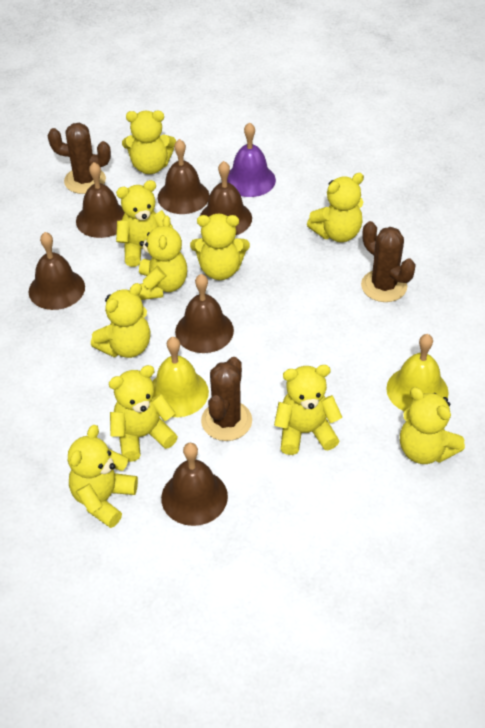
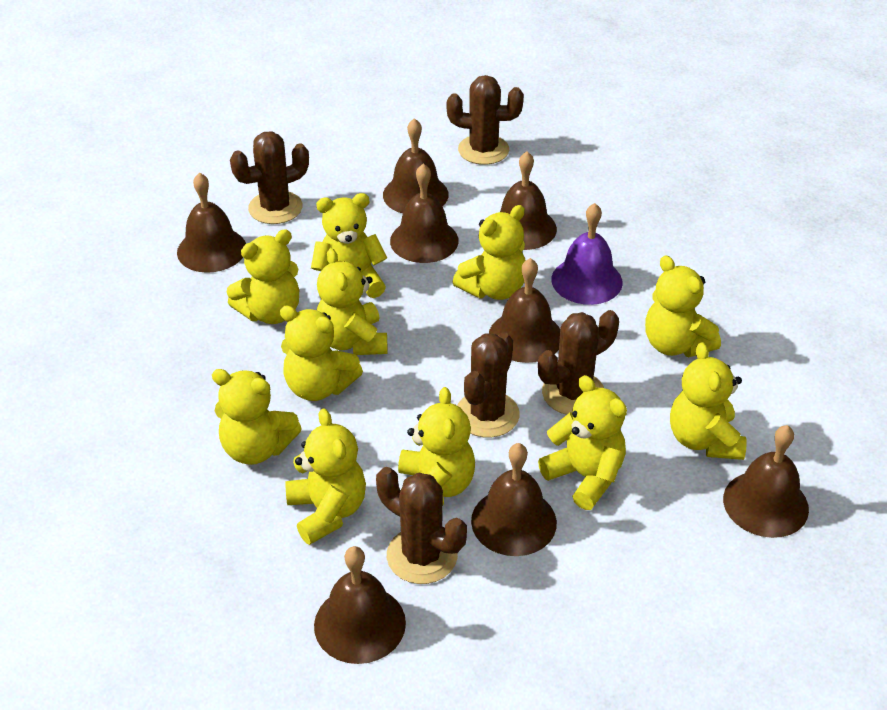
brown bell: [29,232,85,310] [76,162,125,238] [158,139,209,214] [161,443,228,526] [175,274,234,353] [200,161,252,235] = 6 -> [177,173,246,273] [314,546,406,664] [383,118,449,213] [390,164,459,263] [471,443,557,556] [489,258,560,363] [500,151,557,250] [723,425,809,538] = 8
brown cactus: [48,123,111,194] [201,357,252,441] [361,221,416,302] = 3 -> [230,132,309,224] [376,467,467,584] [447,75,524,165] [457,332,520,438] [538,310,619,415] = 5
yellow bell: [152,337,209,417] [386,334,449,412] = 2 -> none = 0
yellow teddy bear: [68,425,138,528] [91,283,151,358] [109,365,178,462] [116,180,173,267] [122,111,176,174] [138,215,187,300] [190,214,250,280] [274,365,342,455] [307,173,364,242] [400,387,465,464] = 10 -> [212,369,302,465] [227,229,299,324] [280,305,363,401] [285,409,366,545] [311,193,387,299] [317,248,387,355] [398,387,475,504] [453,205,526,300] [538,375,627,510] [645,255,721,357] [670,342,747,460] = 11

